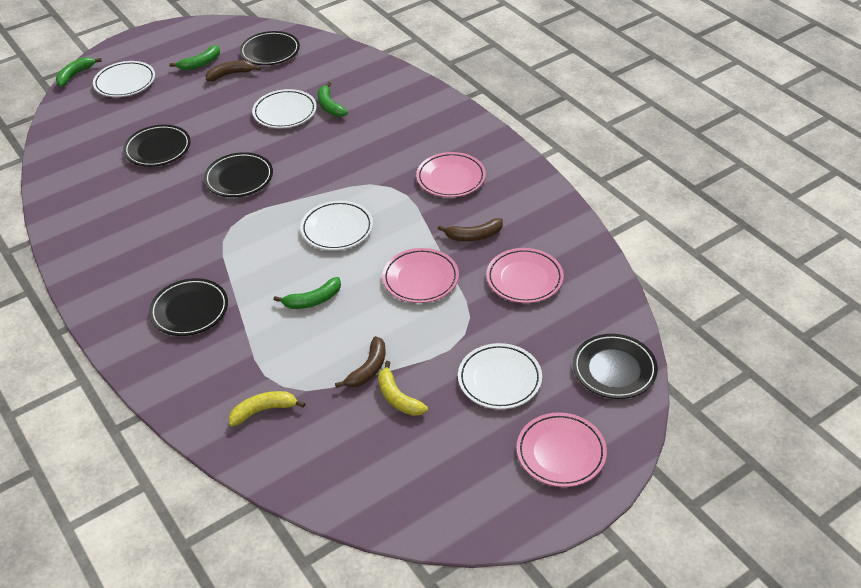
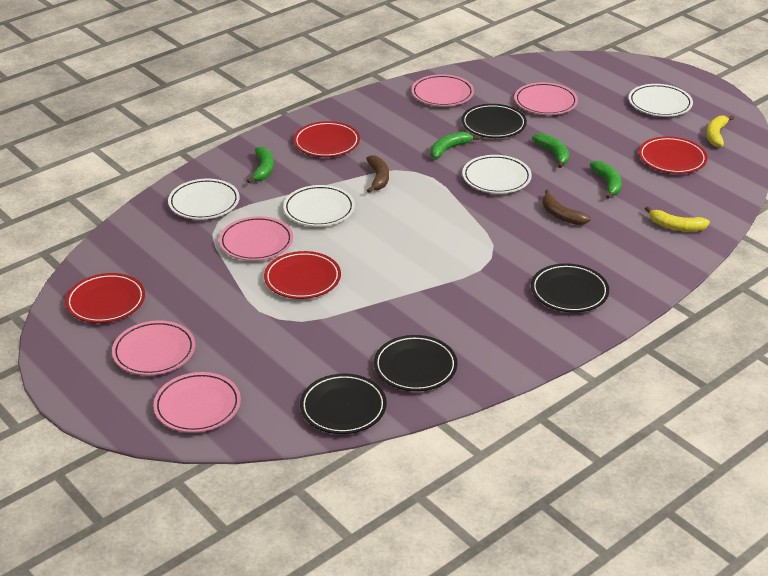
black plate: [123,125,191,167] [149,278,228,336] [204,152,273,197] [240,31,300,65] [573,334,658,399] = 5 -> [300,373,387,434] [374,335,457,391] [461,104,527,138] [531,263,609,313] = 4
brown banana: [206,60,261,81] [335,336,385,388] [438,218,503,241] = 3 -> [366,155,389,193] [543,190,591,225] = 2
pink plate: [382,248,459,303] [416,152,486,197] [486,248,564,303] [516,413,607,487] = 4 -> [112,320,195,375] [153,372,241,433] [219,216,293,261] [411,74,474,106] [514,82,578,115] = 5
red plate: none = 0 -> [65,273,145,323] [264,251,341,299] [293,121,360,157] [639,136,707,174] = 4

